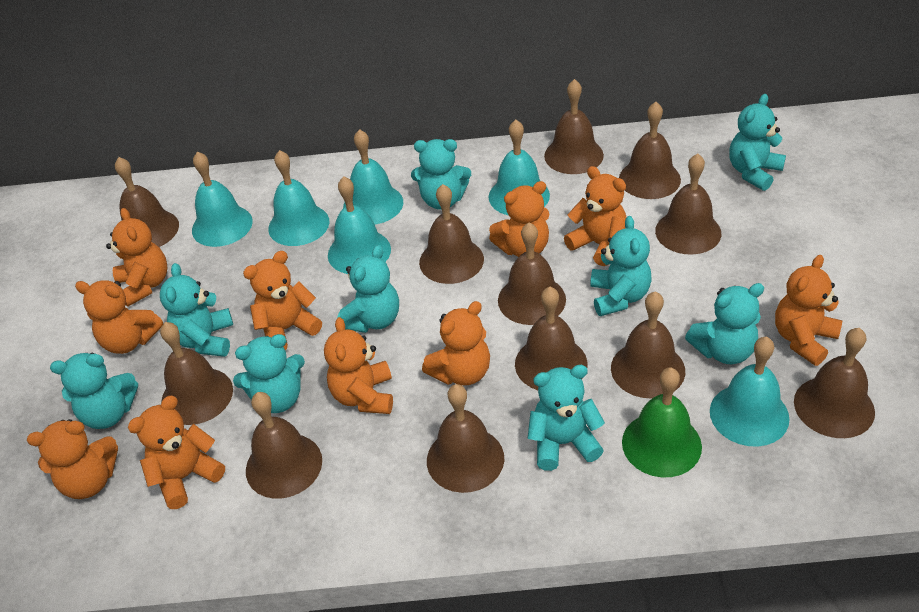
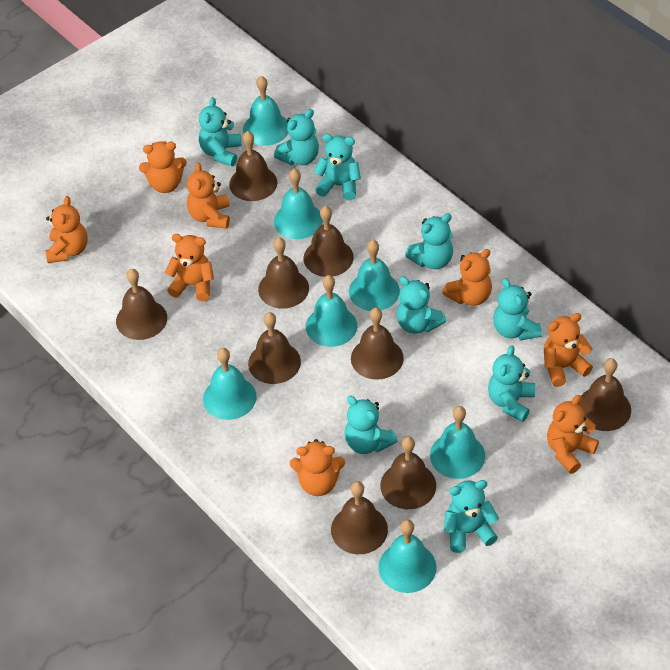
brown bell: [115,157,179,247] [160,322,233,425] [246,392,322,499] [419,184,484,284] [427,384,504,493] [498,222,566,325] [515,287,587,390] [544,79,604,174] [611,291,685,398] [619,102,681,199] [655,153,721,255] [794,328,875,438] = 12 -> [116,269,167,340] [229,131,277,201] [248,312,301,384] [258,237,309,309] [304,206,354,277] [331,481,388,554] [351,308,404,380] [380,436,436,509] [578,358,631,431] = 9
green bell: [622,367,702,477] = 1 -> none = 0
orange teddy bear: [27,419,118,499] [75,281,163,354] [106,208,167,307] [128,396,225,509] [243,251,322,350] [324,317,393,414] [422,301,490,385] [489,181,550,257] [564,166,626,266] [775,255,842,366] = 10 -> [45,196,88,263] [139,141,187,193] [165,234,214,301] [187,162,230,229] [290,439,345,496] [442,249,492,306] [544,313,593,387] [547,395,599,474] = 8
turquoise bell: [192,152,253,247] [268,150,330,246] [328,176,391,274] [343,129,403,224] [489,120,550,215] [710,337,790,447] = 6 -> [203,348,256,420] [243,76,288,146] [274,169,323,239] [306,275,357,347] [349,240,400,311] [378,519,437,593] [430,406,485,479] = 7

